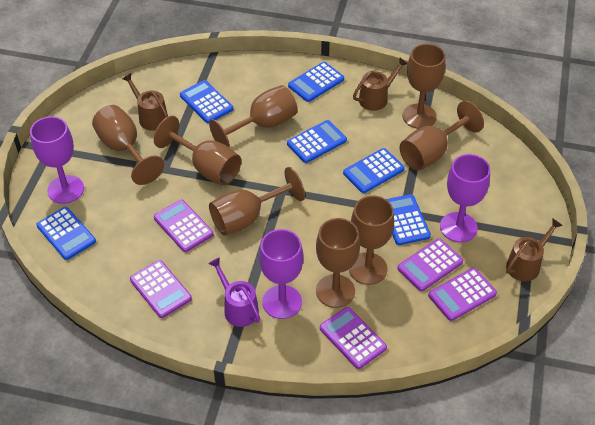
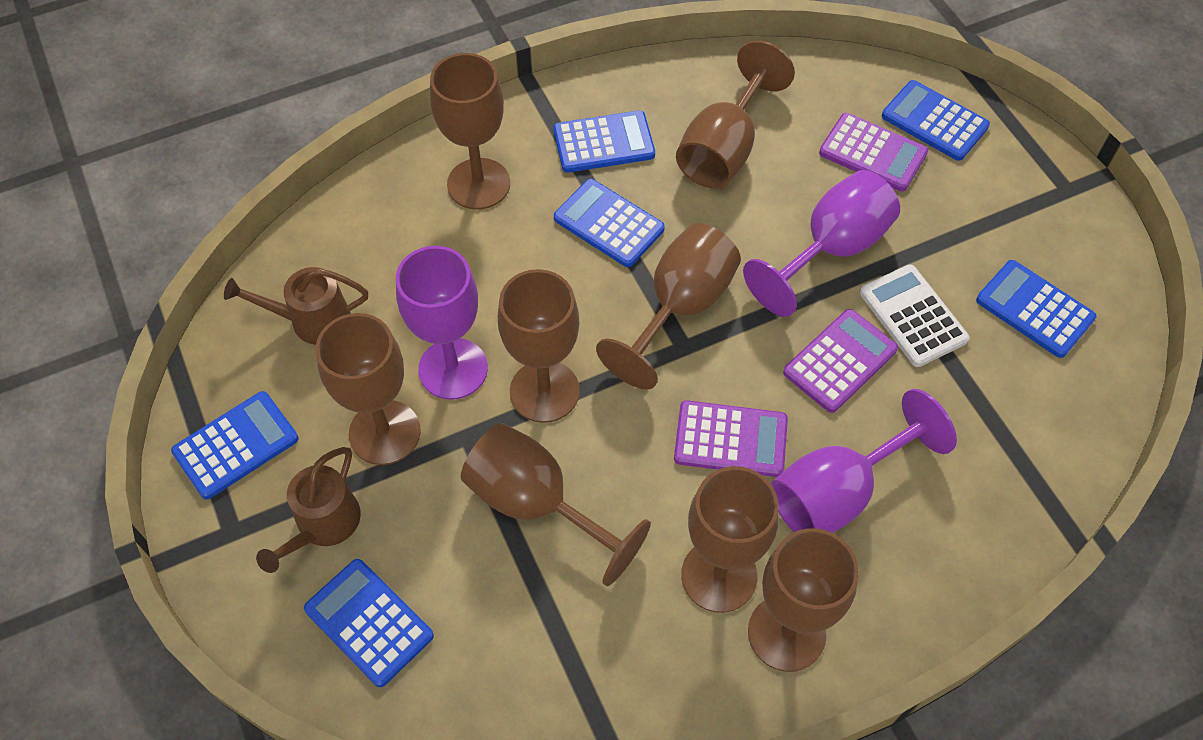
brown watering can: [122,73,168,131] [353,58,408,111] [506,218,563,282] = 3 -> [224,267,368,345] [256,447,361,573] = 2
purple calculator: [130,260,192,318] [154,200,213,252] [320,307,387,369] [397,238,463,291] [428,268,497,321] = 5 -> [674,400,788,477] [783,309,898,413] [819,113,928,191] = 3
purple watering can: [208,257,260,327] = 1 -> none = 0
white calculator: none = 0 -> [860,265,969,367] = 1

